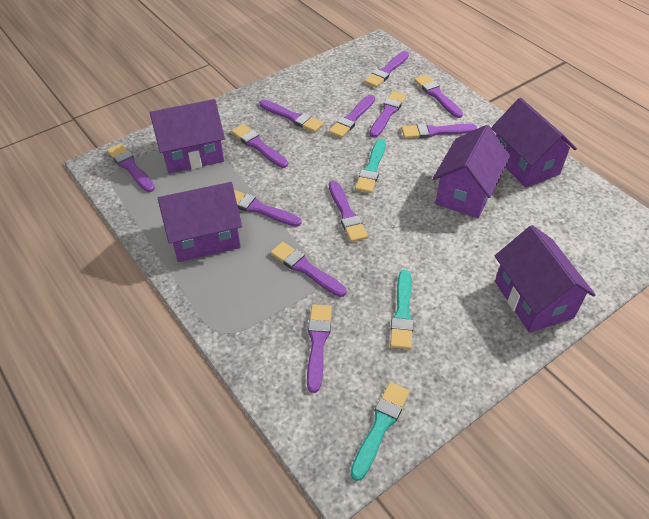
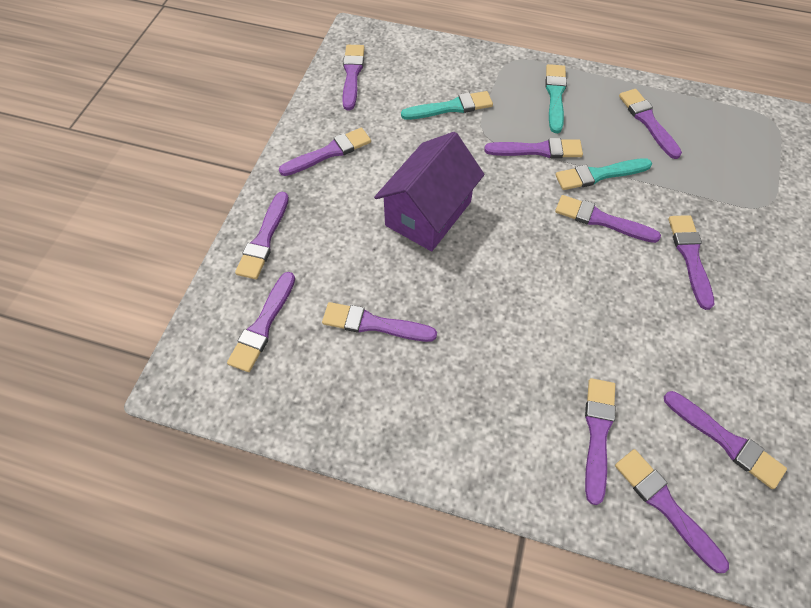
purple house: [150,99,225,174] [158,182,242,262] [433,125,510,218] [491,98,577,188] [495,225,595,333] = 5 -> [374,132,485,251] = 1

